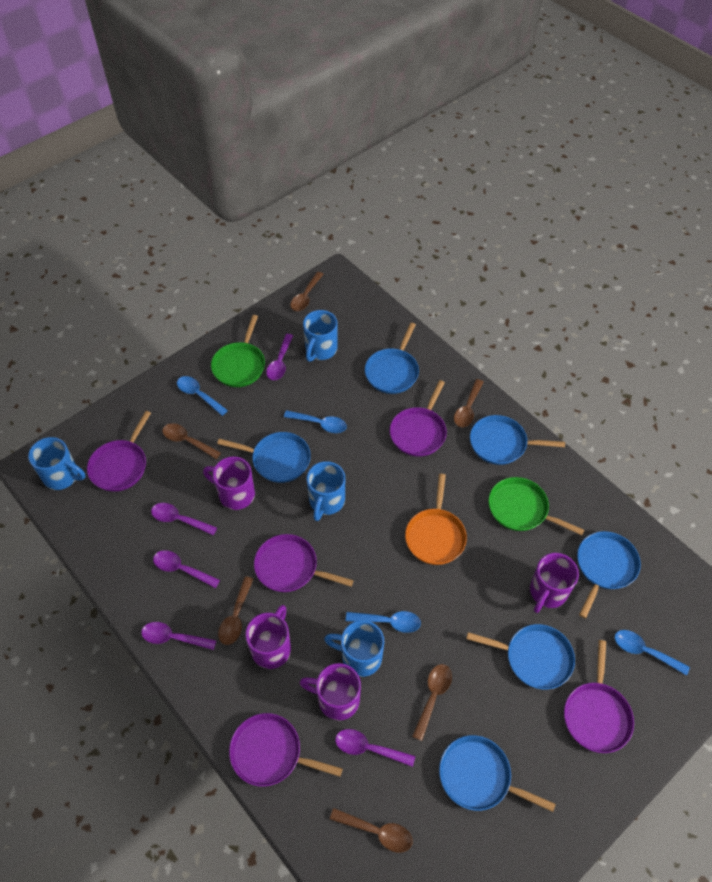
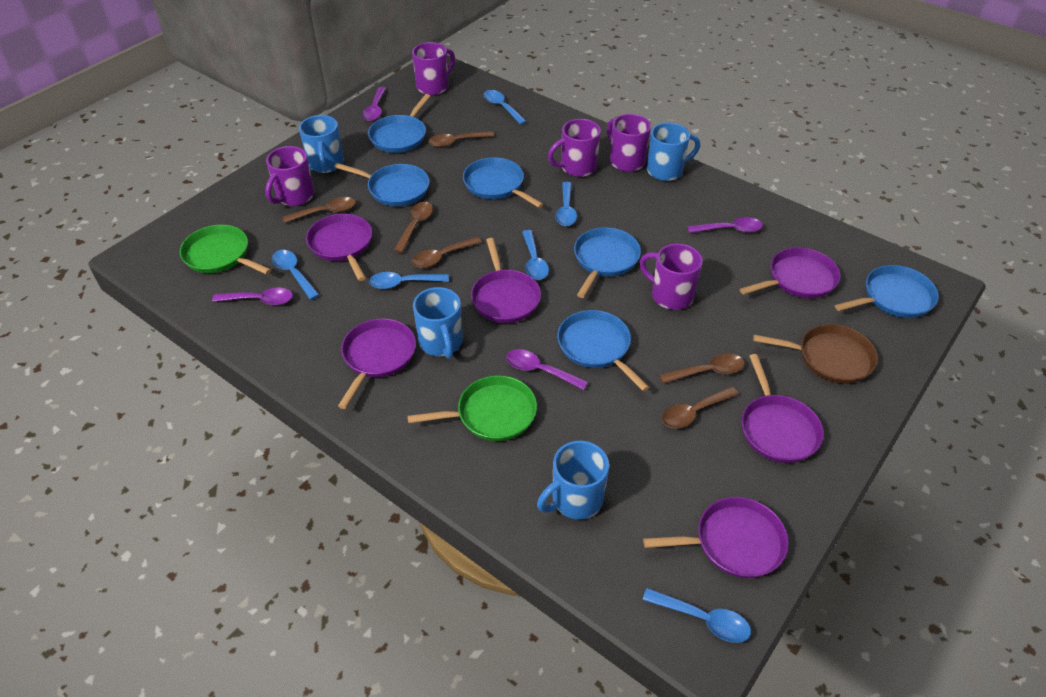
blue spoon: [177,376,228,416] [284,410,347,433] [346,611,421,633] [615,630,690,676] = 4 -> [272,250,319,300] [369,272,449,289] [483,90,527,125] [522,230,549,280] [555,182,577,226] [643,588,751,643] = 6
brown pan: none = 0 -> [753,324,878,384] = 1
orange pan: [405,474,467,565] = 1 -> none = 0
purple mug: [203,457,255,510] [245,605,291,669] [300,663,361,721] [530,553,579,613] = 4 -> [265,146,314,206] [412,42,455,95] [548,119,601,177] [607,114,651,172] [640,244,703,310] = 5
purple pan: [87,411,151,492] [229,713,343,787] [254,534,353,592] [390,380,447,457] [564,640,634,753] = 5 -> [306,214,372,281] [338,318,416,409] [471,238,541,323] [643,497,789,578] [740,247,841,298] [741,354,824,463] = 6
purple spoon: [141,622,217,650] [151,503,217,535] [153,550,220,588] [266,334,293,380] [335,729,415,767] = 5 -> [212,287,293,305] [362,87,386,121] [506,349,588,390] [687,217,763,233] = 4

